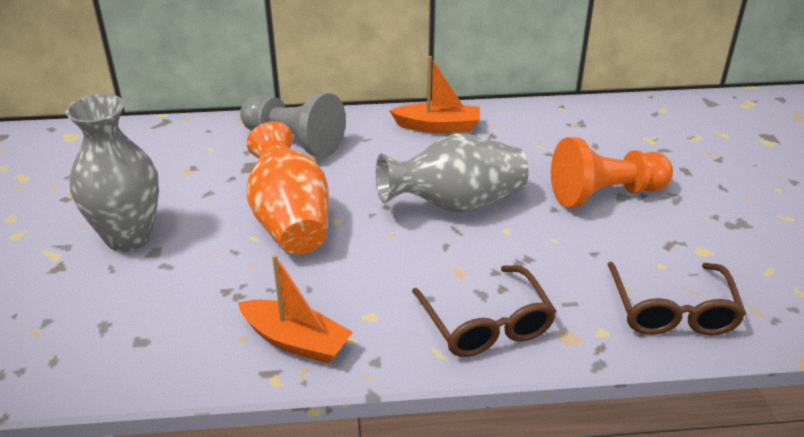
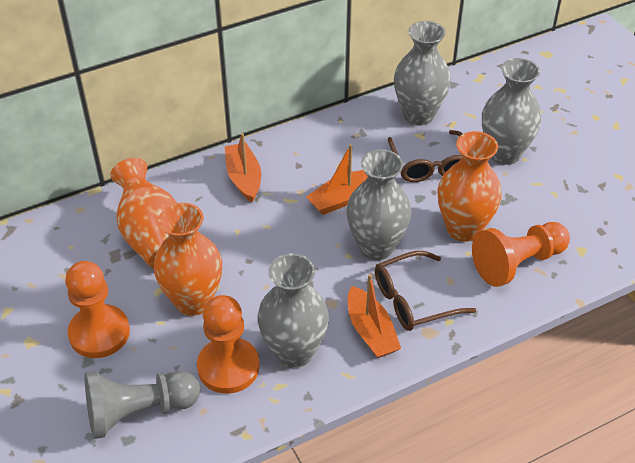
grey vase: [65,94,159,252] [376,134,529,213] = 2 -> [257,253,329,368] [346,149,411,260] [394,21,451,126] [482,58,542,165] = 4
orange boat: [238,254,353,364] [389,56,480,133] = 2 -> [225,133,261,202] [306,144,368,215] [348,274,401,358] = 3
orange pawn: [551,137,673,207] = 1 -> [65,261,130,358] [197,295,260,394] [472,222,570,287] = 3
orange vase: [247,122,329,254] = 1 -> [110,158,177,269] [154,203,222,316] [437,131,502,242] = 3

